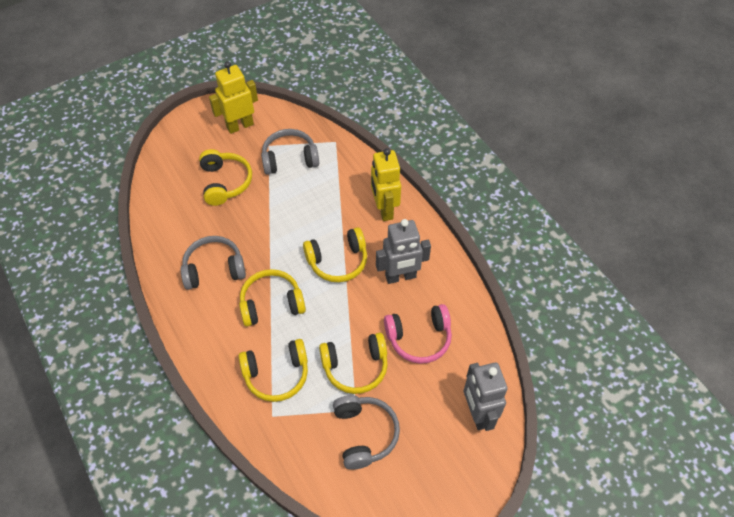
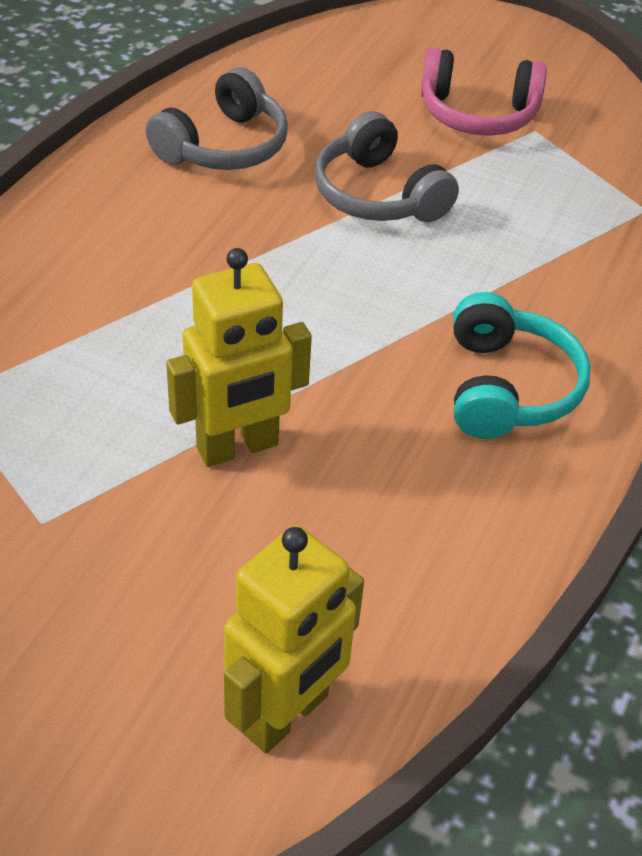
grey headphones: [181,236,246,290] [261,129,319,175] [333,395,400,470] = 3 -> [146,67,288,170] [314,111,459,222] = 2
grey robot: [376,219,431,284] [464,362,508,431] = 2 -> none = 0
turquoise headphones: none = 0 -> [453,292,591,439] = 1
yellow headphones: [199,149,252,206] [239,269,306,327] [239,339,308,402] [303,227,367,282] [319,333,388,394] = 5 -> none = 0

